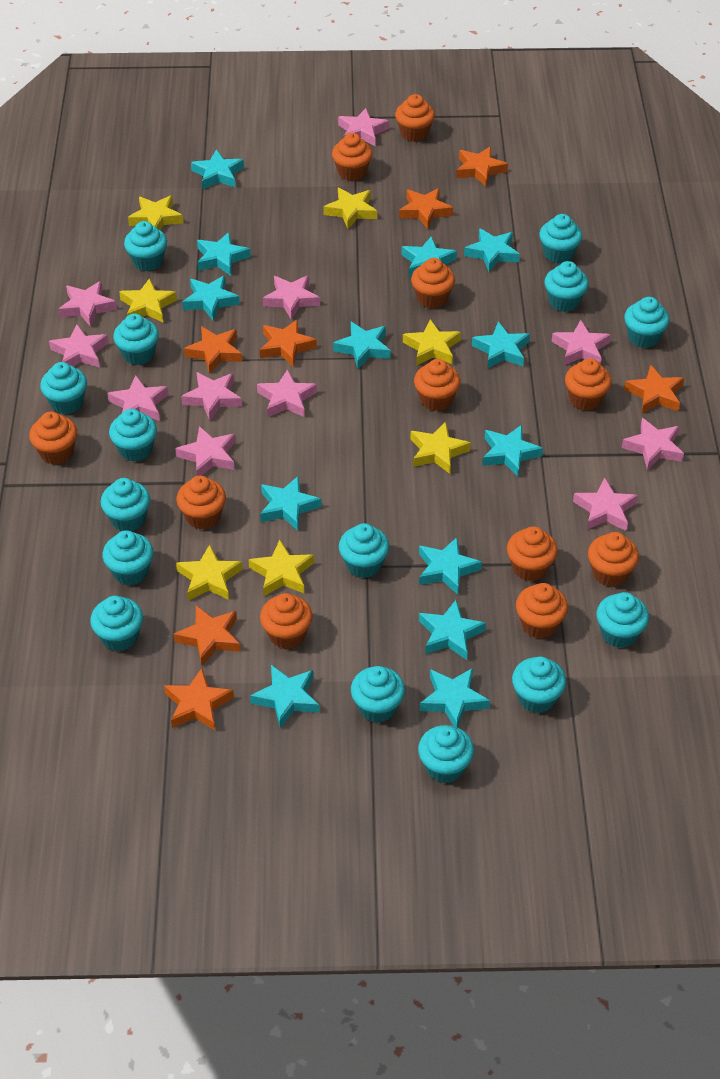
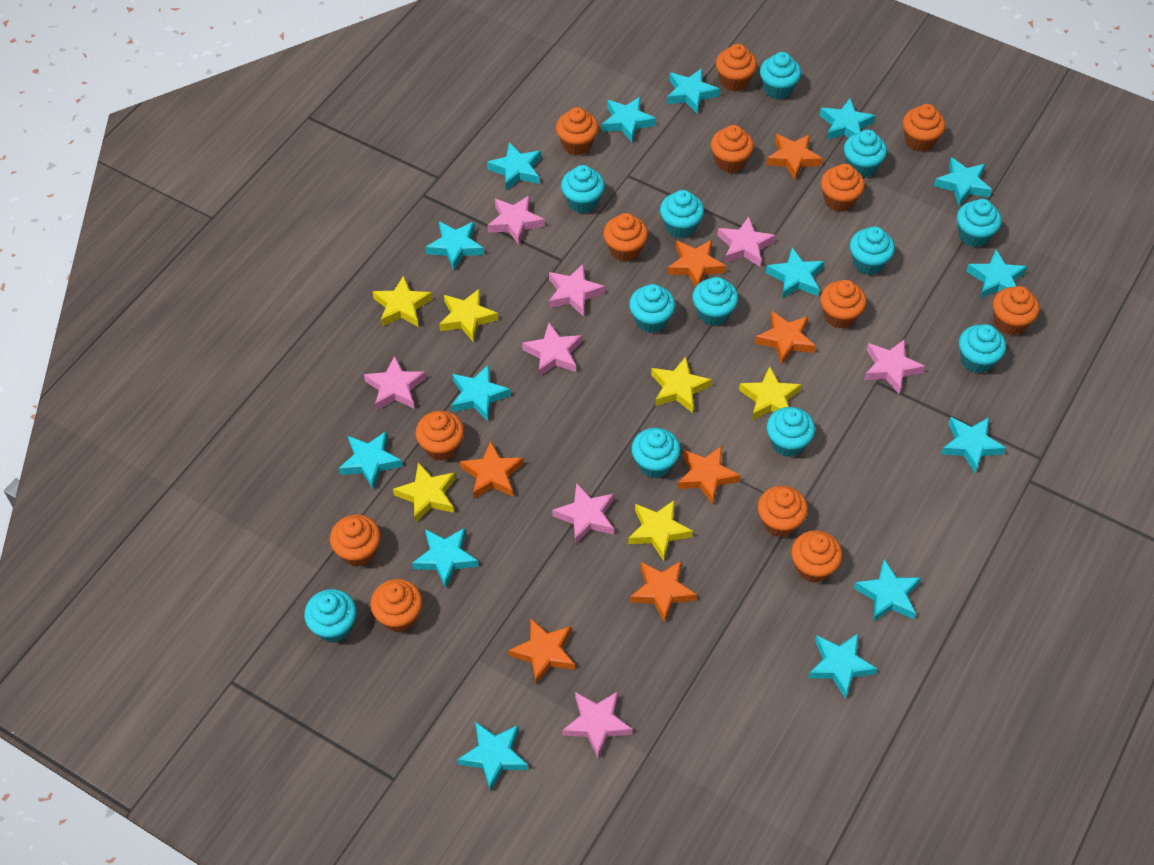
orange cupcake: [29,411,77,465] [176,475,226,529] [260,593,313,649] [332,133,373,181] [395,94,435,142] [411,258,455,308] [414,359,460,411] [507,526,558,581] [516,583,568,639] [565,358,612,411] [588,532,639,587] = 11 -> [330,515,381,567] [370,579,423,632] [416,411,464,461] [556,107,599,155] [603,213,648,262] [711,125,754,173] [716,44,757,91] [758,486,808,537] [791,530,843,583] [820,280,867,329] [821,164,865,212] [903,104,946,152] [993,286,1039,335] = 13
pink star: [49,324,109,368] [59,281,117,327] [107,376,168,421] [175,426,236,476] [181,372,242,420] [257,369,317,417] [263,275,320,320] [338,108,389,146] [551,320,611,365] [573,478,638,531] [622,418,684,470] = 11 -> [364,355,426,410] [488,195,545,245] [522,323,582,377] [549,264,605,317] [552,483,614,544] [562,691,633,758] [717,216,776,267] [864,339,925,394] = 8
turquoise cupcake: [40,362,87,414] [90,596,143,651] [101,478,150,531] [102,530,153,585] [109,409,157,462] [113,314,159,365] [124,221,167,271] [339,523,389,578] [351,666,405,723] [418,725,474,783] [512,657,566,713] [539,214,582,264] [544,261,589,312] [596,592,649,648] [624,297,670,348] = 15 -> [304,589,357,642] [561,165,605,213] [629,284,676,333] [631,428,681,478] [660,190,704,238] [692,277,738,326] [760,52,801,100] [767,407,815,457] [844,130,887,178] [850,226,895,275] [957,199,1002,247] [959,324,1006,373] = 12
turquoise star: [182,275,240,321] [191,149,244,189] [197,232,251,276] [250,665,319,728] [260,476,321,531] [333,322,391,369] [402,236,457,277] [419,537,482,595] [419,600,486,660] [420,668,490,728] [464,228,520,271] [472,322,530,369] [482,425,543,477] = 13 -> [338,431,403,490] [412,528,479,588] [426,221,484,270] [451,364,511,421] [457,722,528,791] [487,142,541,190] [602,96,656,142] [667,68,720,114] [766,248,824,299] [808,634,877,699] [820,98,875,140] [854,559,921,622] [934,157,992,206] [941,417,1006,473] [966,250,1027,299] = 15
yellow star: [119,278,177,322] [128,195,183,230] [176,545,243,601] [248,540,314,596] [323,188,377,229] [403,319,461,366] [410,422,471,474] = 7 -> [373,275,432,327] [393,462,456,523] [439,288,498,342] [628,500,693,561] [651,357,712,413] [739,366,801,420] = 6

